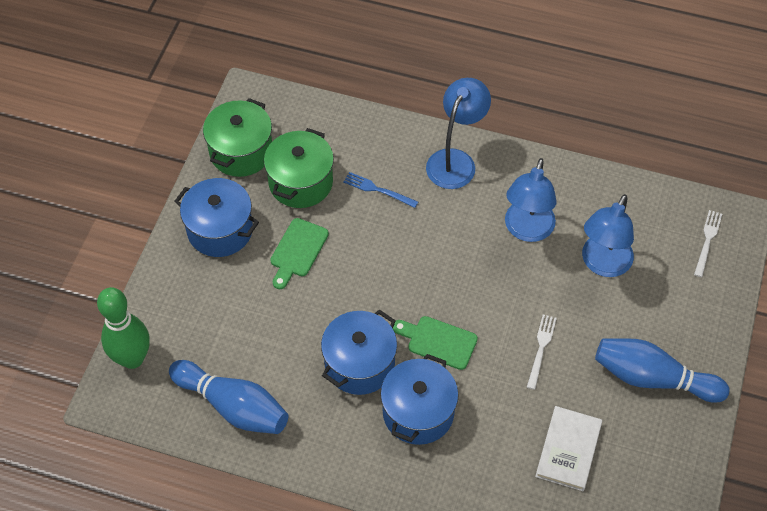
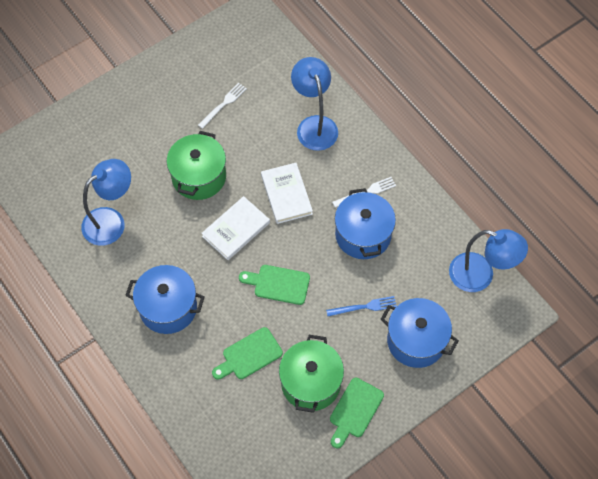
blue bowling pin: [169,360,289,434] [595,338,729,403] = 2 -> none = 0
green bowling pin: [97,287,150,369] = 1 -> none = 0
green cutting board: [270,218,329,289] [393,316,478,370] = 2 -> [212,327,283,380] [239,265,310,305] [330,378,384,448] = 3
white book: [535,406,602,491] = 1 -> [201,196,270,260] [261,163,313,224] = 2

